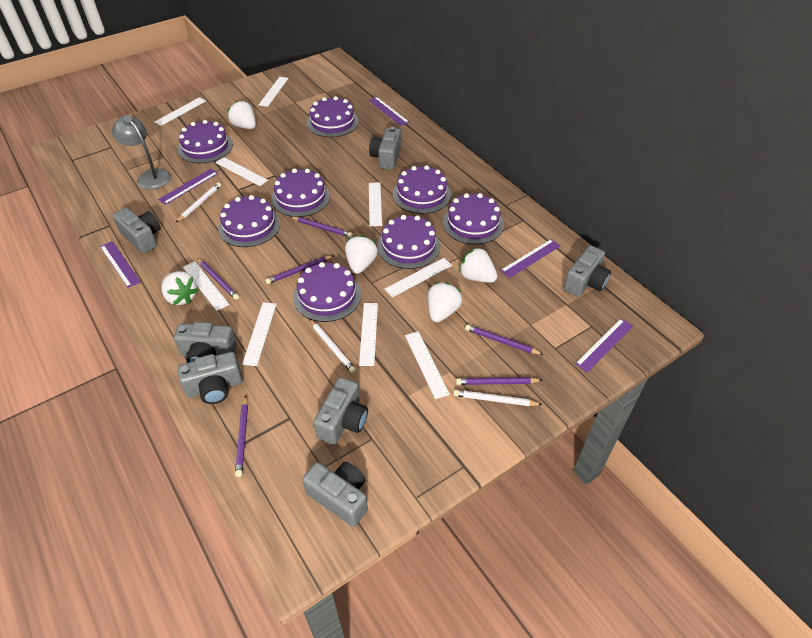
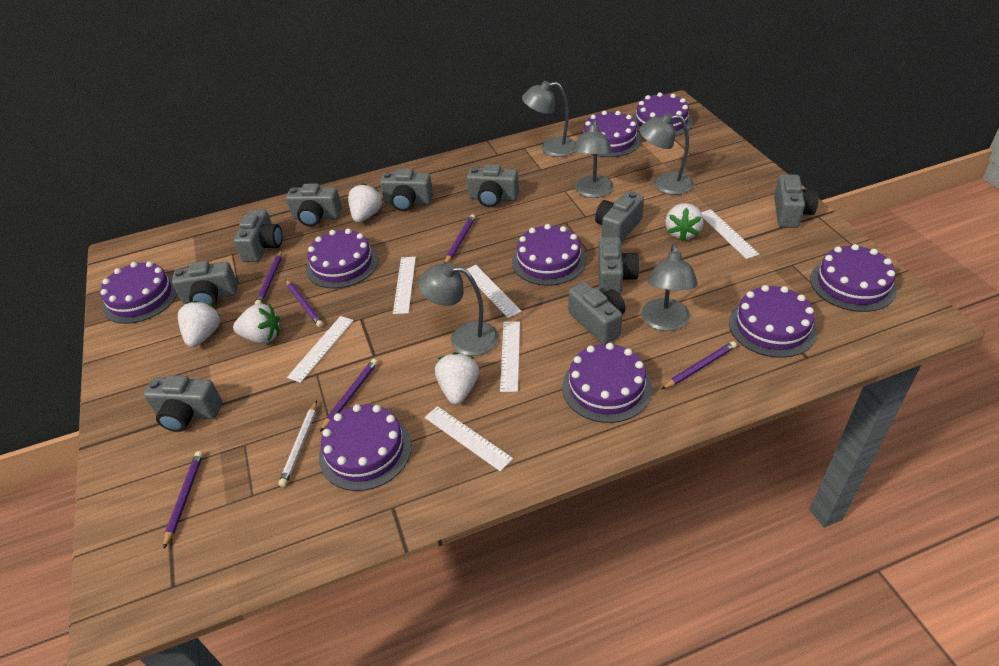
grey camera: [112,208,161,254] [174,322,237,363] [178,352,243,404] [302,462,368,527] [314,377,368,445] [369,127,401,170] [563,245,611,297] = 7 -> [144,375,222,432] [172,261,238,307] [233,210,282,262] [286,184,342,227] [380,169,433,211] [467,164,519,207] [568,282,625,344] [595,191,644,243] [598,237,639,295] [774,174,819,228] = 10
grey lamp: [112,116,171,190] = 1 -> [418,263,498,356] [522,81,576,157] [573,120,613,198] [639,113,694,195] [642,244,698,331] = 5
purple cake: [178,120,233,163] [218,195,280,247] [271,168,330,217] [293,262,361,322] [307,96,359,137] [377,215,440,269] [393,165,451,214] [443,193,504,244] = 8 -> [100,262,178,324] [306,229,378,289] [319,404,412,491] [512,224,586,286] [562,343,652,423] [581,111,641,157] [632,93,692,136] [729,285,817,358] [810,244,897,312] = 9
purple ruler: [100,241,141,288] [158,169,218,205] [369,97,409,126] [500,239,560,278] [575,319,633,373] = 5 -> none = 0
white pencil: [176,182,221,222] [309,319,356,373] [454,390,543,406] = 3 -> [279,400,317,487] = 1
white ruler: [154,97,206,126] [183,261,229,311] [216,157,268,186] [242,302,276,366] [259,77,289,107] [359,303,378,366] [369,182,382,226] [385,258,452,297] [405,331,450,399] = 9 -> [287,316,354,383] [393,257,416,314] [425,406,513,472] [466,265,522,318] [500,321,520,392] [701,209,760,259] = 6

